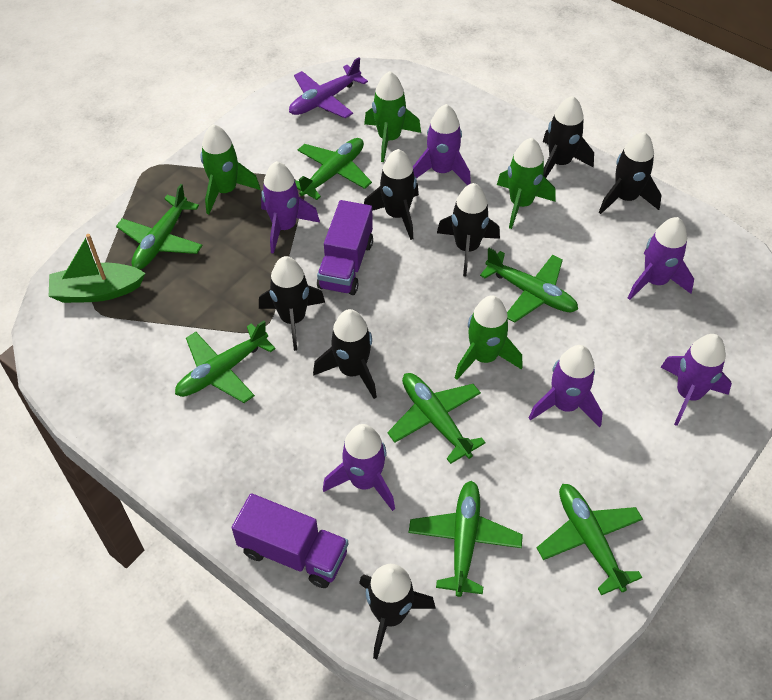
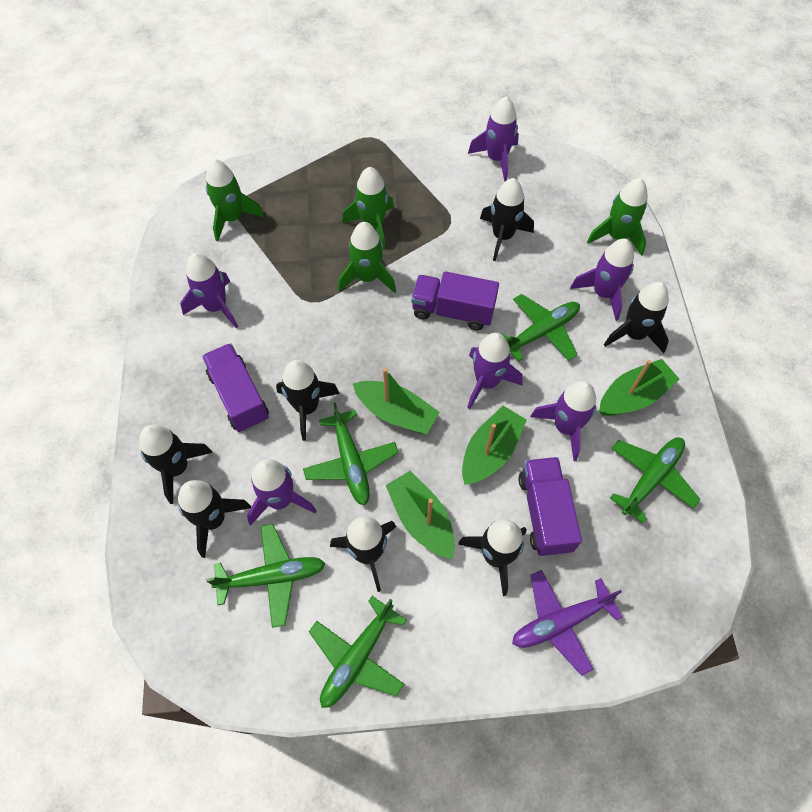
green boat: [49,234,145,303] = 1 -> [353,368,440,435] [386,471,455,559] [462,406,527,485] [599,359,679,416] = 4
green plane: [116,184,203,269] [175,321,276,403] [295,138,372,200] [387,373,486,464] [409,481,523,597] [480,248,578,323] [537,484,643,595] = 7 -> [206,524,326,628] [303,402,399,506] [309,596,407,708] [500,294,580,362] [610,437,701,523] = 5
purple truck: [232,493,348,588] [317,200,373,295] = 2 -> [202,343,269,432] [411,271,499,331] [518,457,582,556] = 3

